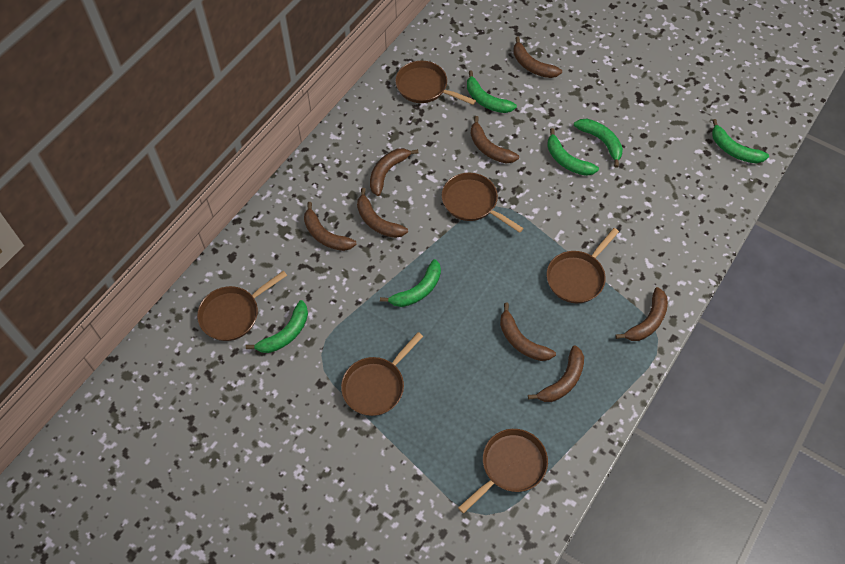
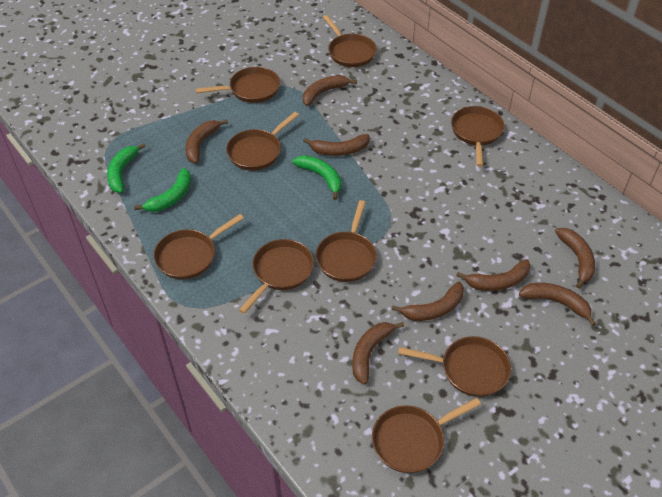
brown pan: [197,271,287,341] [341,332,423,416] [395,61,476,105] [442,173,523,233] [458,429,548,514] [547,228,619,303] = 6 -> [154,214,244,279] [196,67,280,103] [226,112,299,171] [239,239,314,314] [316,200,377,282] [323,15,377,67] [372,398,481,473] [398,336,511,397] [451,106,504,167] = 9
green banana: [246,300,308,353] [380,259,441,307] [467,71,517,113] [547,128,599,176] [574,119,623,168] [712,119,769,163] = 6 -> [107,143,146,193] [134,168,191,212] [292,155,341,200] = 3

